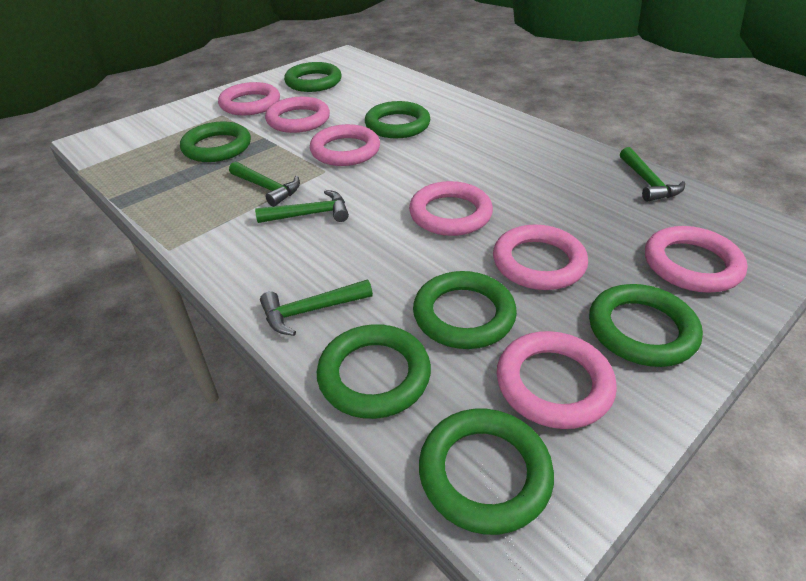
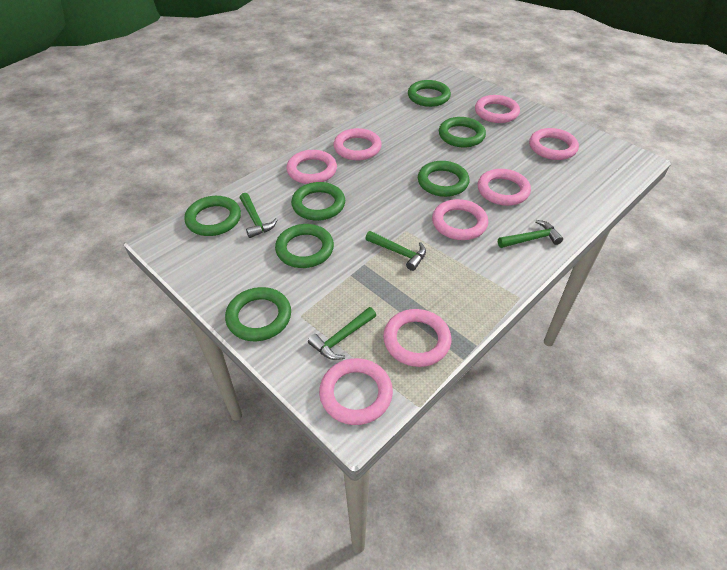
pink ring: [218,82,280,115] [265,97,330,133] [310,124,380,166] [409,181,493,236] [493,224,588,290] [497,331,617,429] [645,226,748,293] = 7 -> [287,150,337,184] [319,358,393,425] [333,128,382,160] [383,309,451,367] [432,199,488,240] [475,95,520,123] [478,169,531,206] [529,128,579,160] = 8

